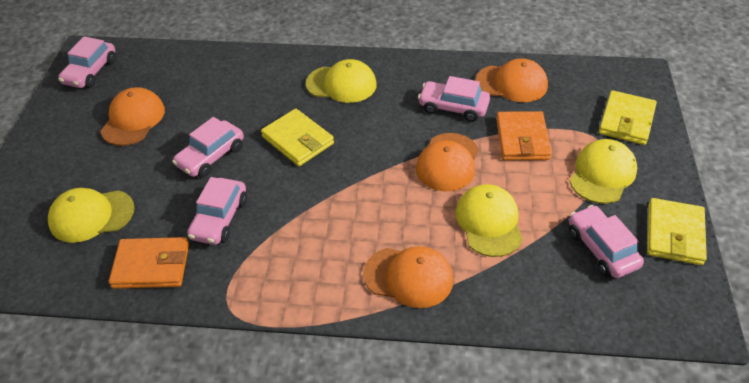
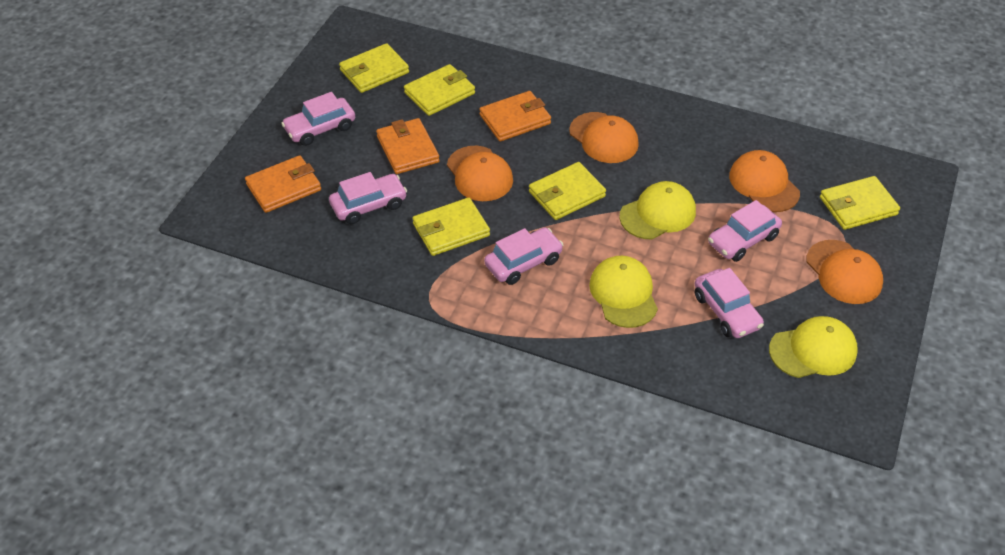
orange wallet: [109,237,189,289] [496,111,551,160] = 2 -> [245,155,321,213] [376,118,440,174] [479,91,551,141] = 3
yellow cap: [48,188,135,243] [306,59,377,103] [455,184,523,257] [570,139,637,204] = 4 -> [589,256,658,328] [619,181,696,240] [769,316,858,378] = 3
yellow wallet: [261,109,334,166] [599,90,657,145] [647,198,707,265] = 3 -> [339,43,409,93] [404,64,475,116] [412,198,490,256] [529,162,606,220] [820,176,900,230] = 5

